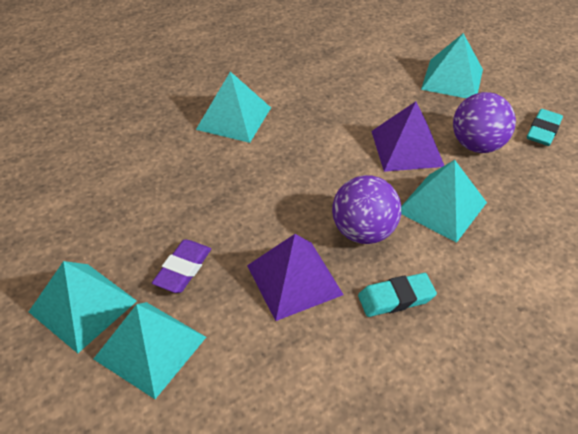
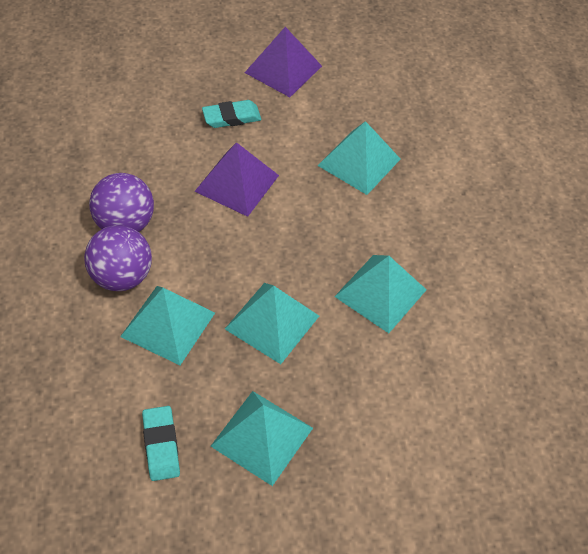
purple eraser: [152,240,211,293] = 1 -> none = 0

